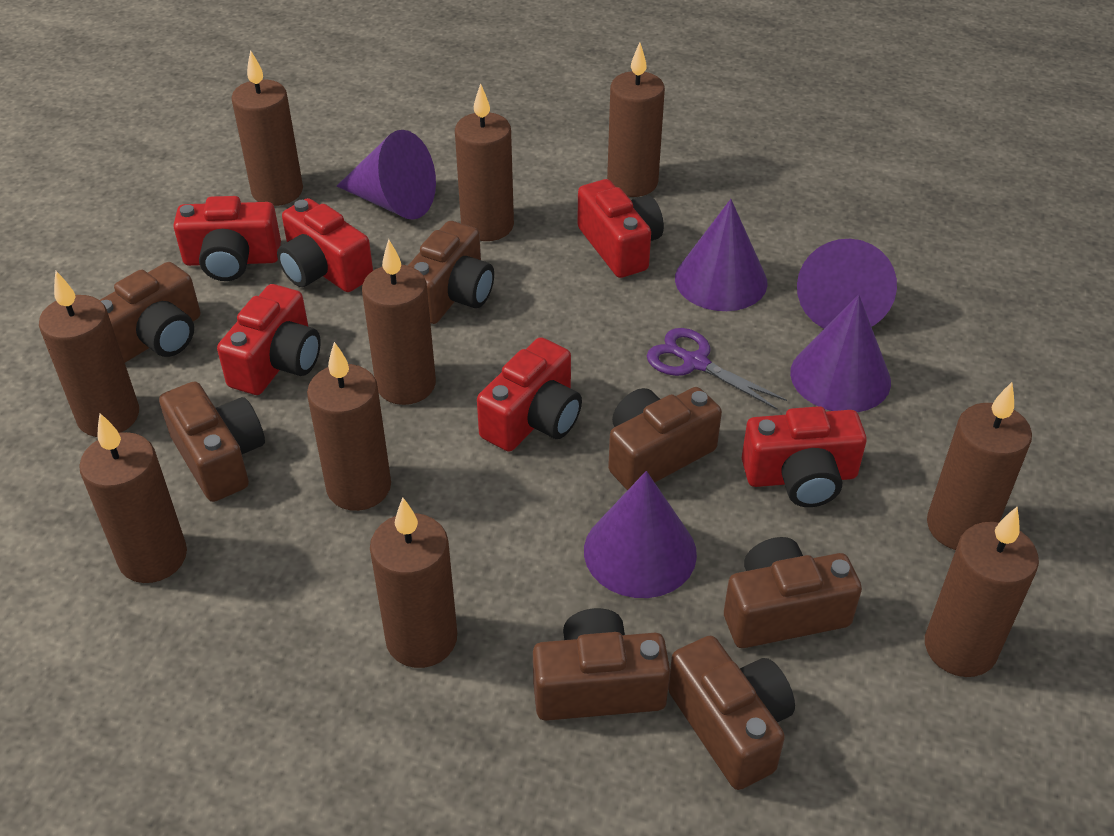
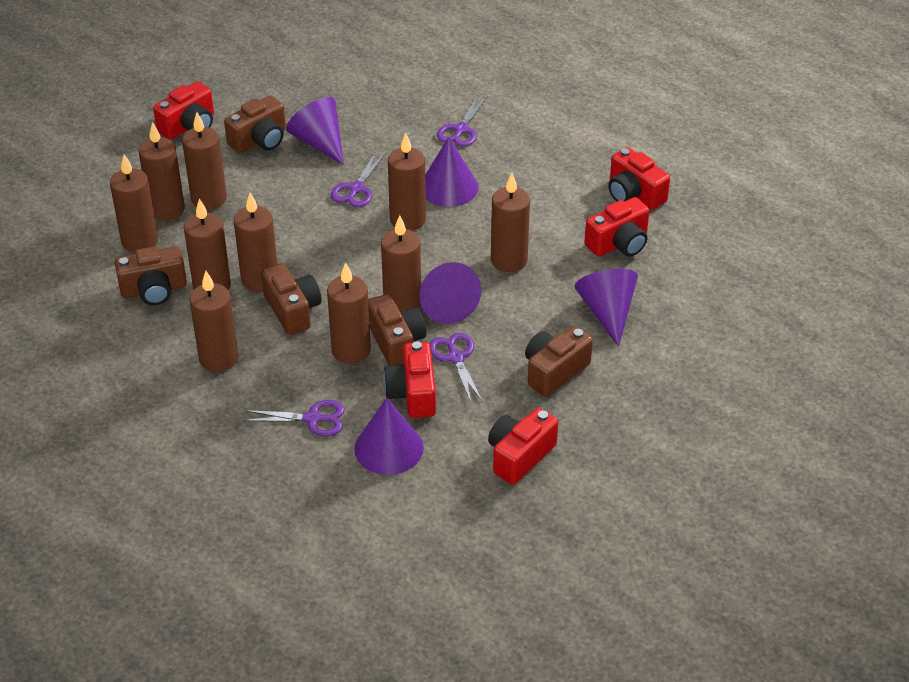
brown camera: [100,262,200,363] [159,381,265,502] [408,221,494,324] [533,608,670,721] [608,387,722,490] [668,636,795,790] [724,537,862,648] = 7 -> [114,246,187,305] [224,96,286,153] [261,263,321,335] [368,294,426,365] [525,326,593,397] = 5
purple scissors: [647,328,787,410] = 1 -> [243,400,345,436] [331,152,386,207] [430,333,483,405] [437,96,487,147] = 4
red camera: [173,196,281,281] [217,284,321,395] [277,198,373,292] [477,337,582,452] [577,179,664,278] [742,406,867,507] = 6 -> [153,81,214,140] [383,341,436,418] [488,408,558,484] [584,197,649,257] [608,147,670,210] = 5

